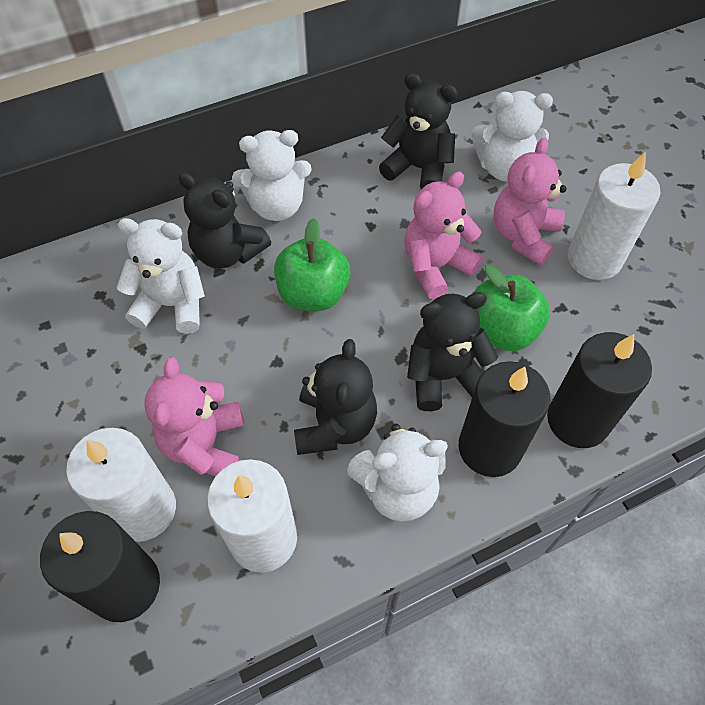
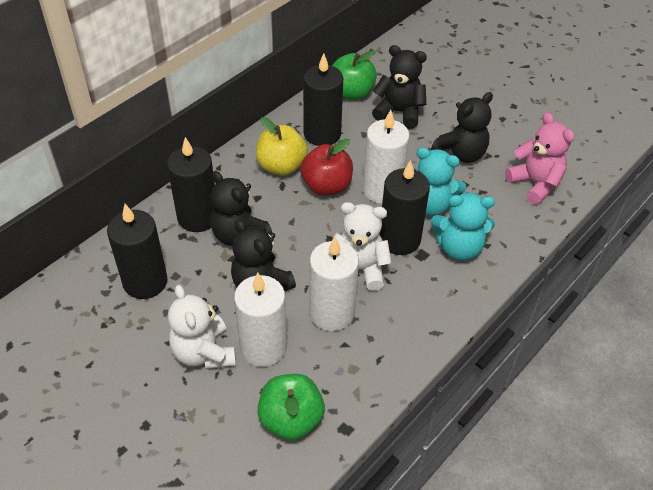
black candle: [40,511,160,622] [458,361,550,477] [547,332,652,448] = 3 -> [107,204,167,299] [167,137,215,232] [303,53,343,146] [379,160,430,255] = 4
pink teddy bear: [144,357,244,476] [404,172,483,299] [493,137,566,266] = 3 -> [505,112,575,204] = 1
red apple: none = 0 -> [300,139,353,196] = 1
turquoise teddy bear: none = 0 -> [413,147,466,216] [431,192,495,261] = 2
white teddy bear: [116,218,205,334] [232,130,312,221] [347,424,448,521] [471,91,553,182] = 4 -> [168,285,236,369] [332,202,392,291] = 2
yellow apple: none = 0 -> [256,117,308,176] = 1

